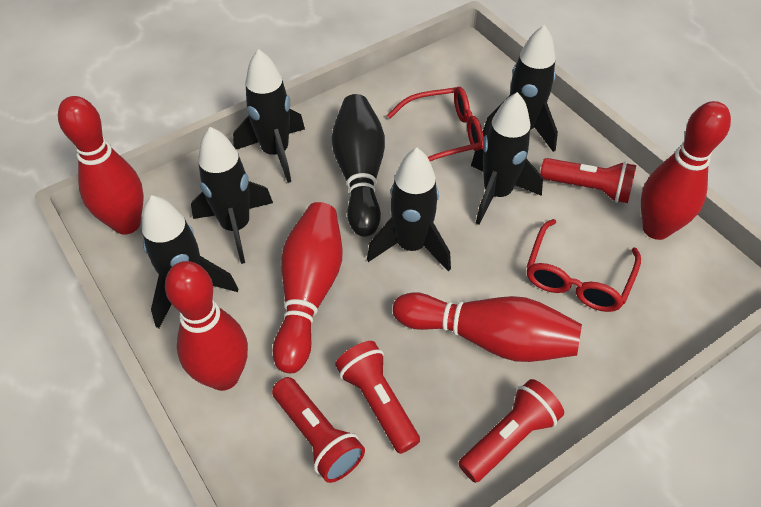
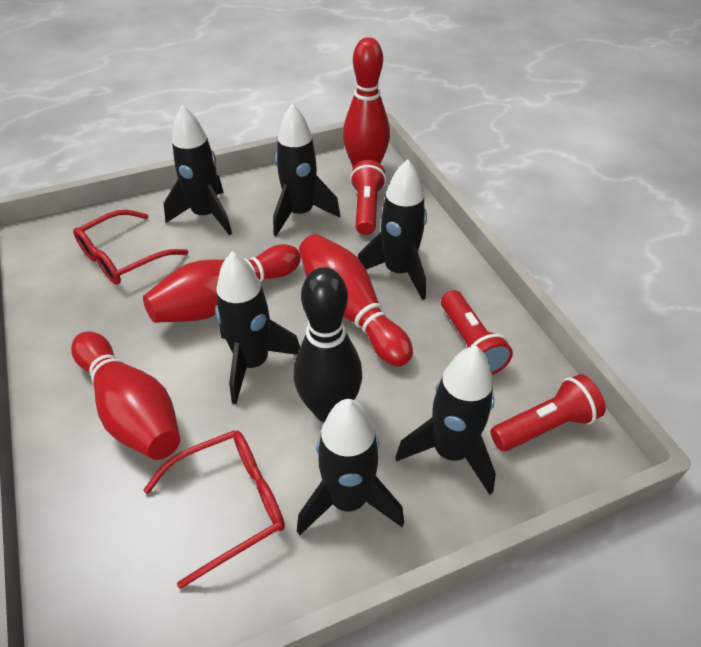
red bowling pin: [58,96,144,235] [165,261,248,391] [273,202,342,373] [393,292,582,362] [641,101,731,240] = 5 -> [71,331,180,460] [143,244,301,323] [299,234,413,366] [343,37,390,167] = 4
red flashlight: [272,377,365,483] [335,341,420,454] [458,379,564,483] [540,158,636,203] = 4 -> [350,160,386,235] [441,290,513,375] [490,374,606,451] = 3

